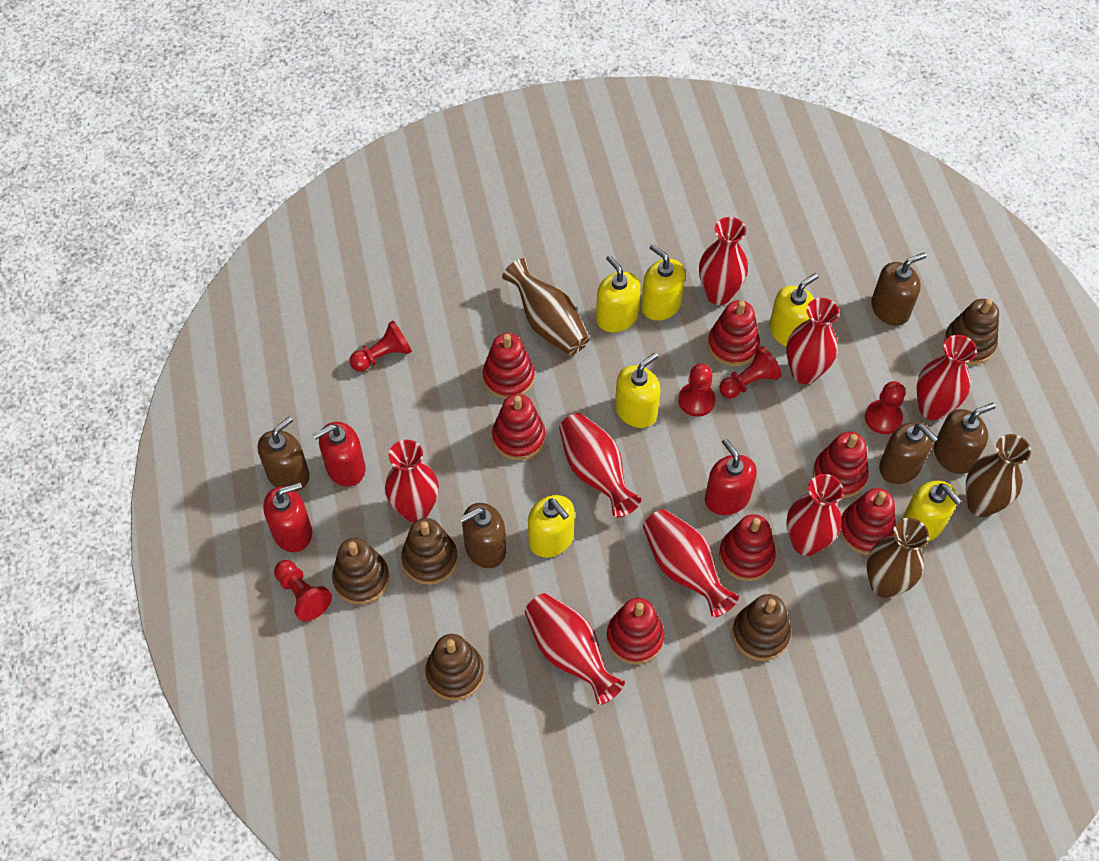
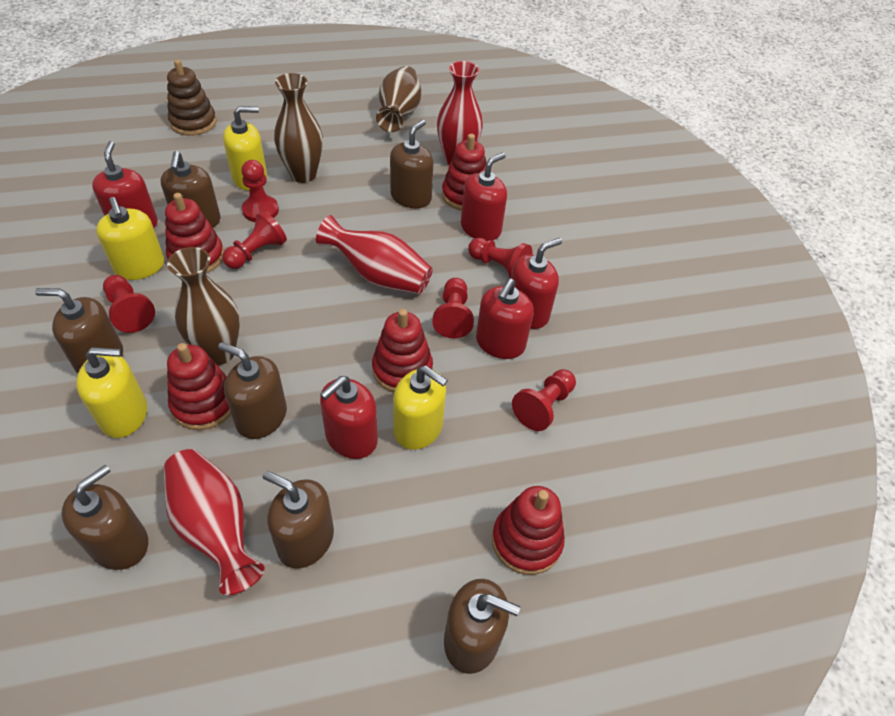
brown soap dispenser: [258,416,310,491] [460,503,506,568] [871,253,926,326] [879,422,938,484] [934,403,996,474] = 5 -> [35,288,123,374] [61,465,148,570] [161,151,220,228] [218,342,287,439] [263,471,334,568] [390,120,434,208] [444,579,520,674] = 7
brown stacking toy: [332,538,390,605] [401,518,458,585] [425,634,484,701] [732,594,791,661] [944,299,999,365] = 5 -> [167,59,217,136] = 1
red pawn: [274,560,332,621] [350,320,412,372] [678,364,716,417] [719,346,782,398] [865,381,905,434] = 5 -> [103,275,155,333] [222,211,287,269] [241,160,279,222] [432,278,474,338] [468,238,532,279] [512,369,576,431] = 6
red soap dispenser: [263,482,312,552] [313,422,366,487] [705,439,757,515] = 3 -> [92,141,158,228] [320,376,378,459] [461,152,507,241] [476,278,534,359] [511,238,562,329] = 5
red stacking toy: [483,333,535,399] [492,394,545,460] [607,598,665,664] [708,300,760,366] [719,514,776,581] [813,432,869,498] [840,488,896,555] = 7 -> [165,193,224,273] [167,343,231,430] [372,309,433,392] [442,134,486,211] [492,486,565,575] = 5
red vase: [385,440,439,522] [525,593,625,705] [559,413,641,518] [643,509,739,618] [699,217,748,305] [786,298,839,384] [786,474,843,556] [917,335,977,420] = 8 -> [163,449,265,595] [316,215,433,294] [437,61,483,165] = 3
yellow soap dispenser: [528,495,575,557] [596,255,641,332] [615,353,661,428] [641,244,685,321] [769,273,819,347] [902,481,961,541] = 6 -> [76,347,147,438] [96,197,165,280] [223,106,267,191] [393,366,448,450] = 4

